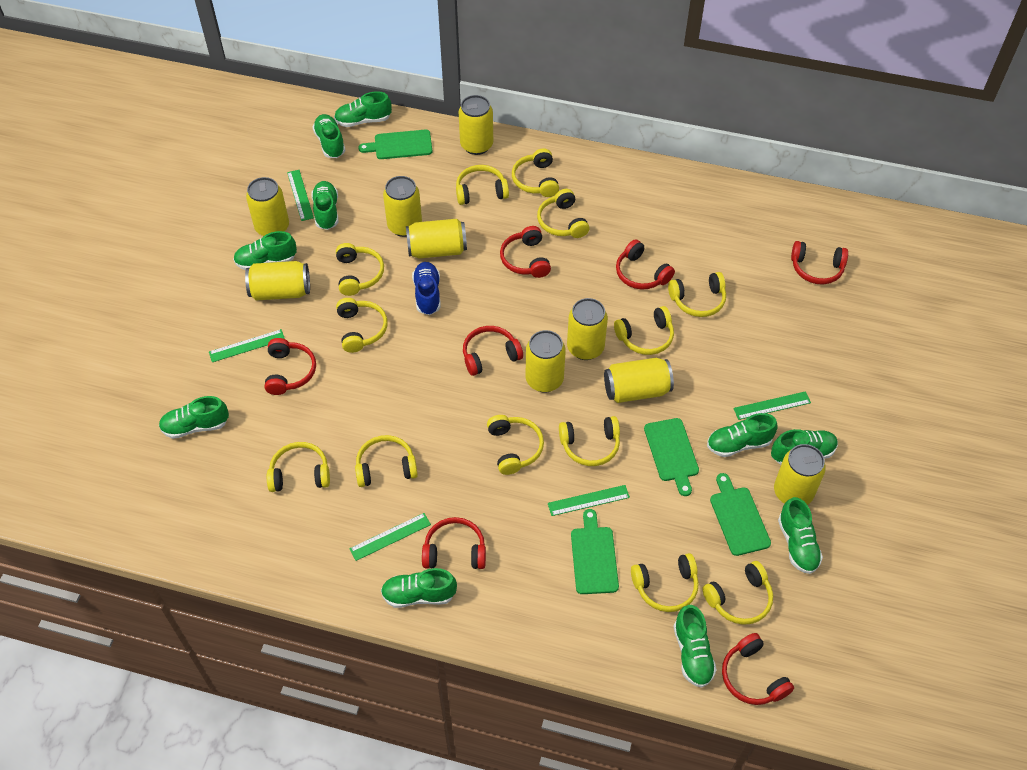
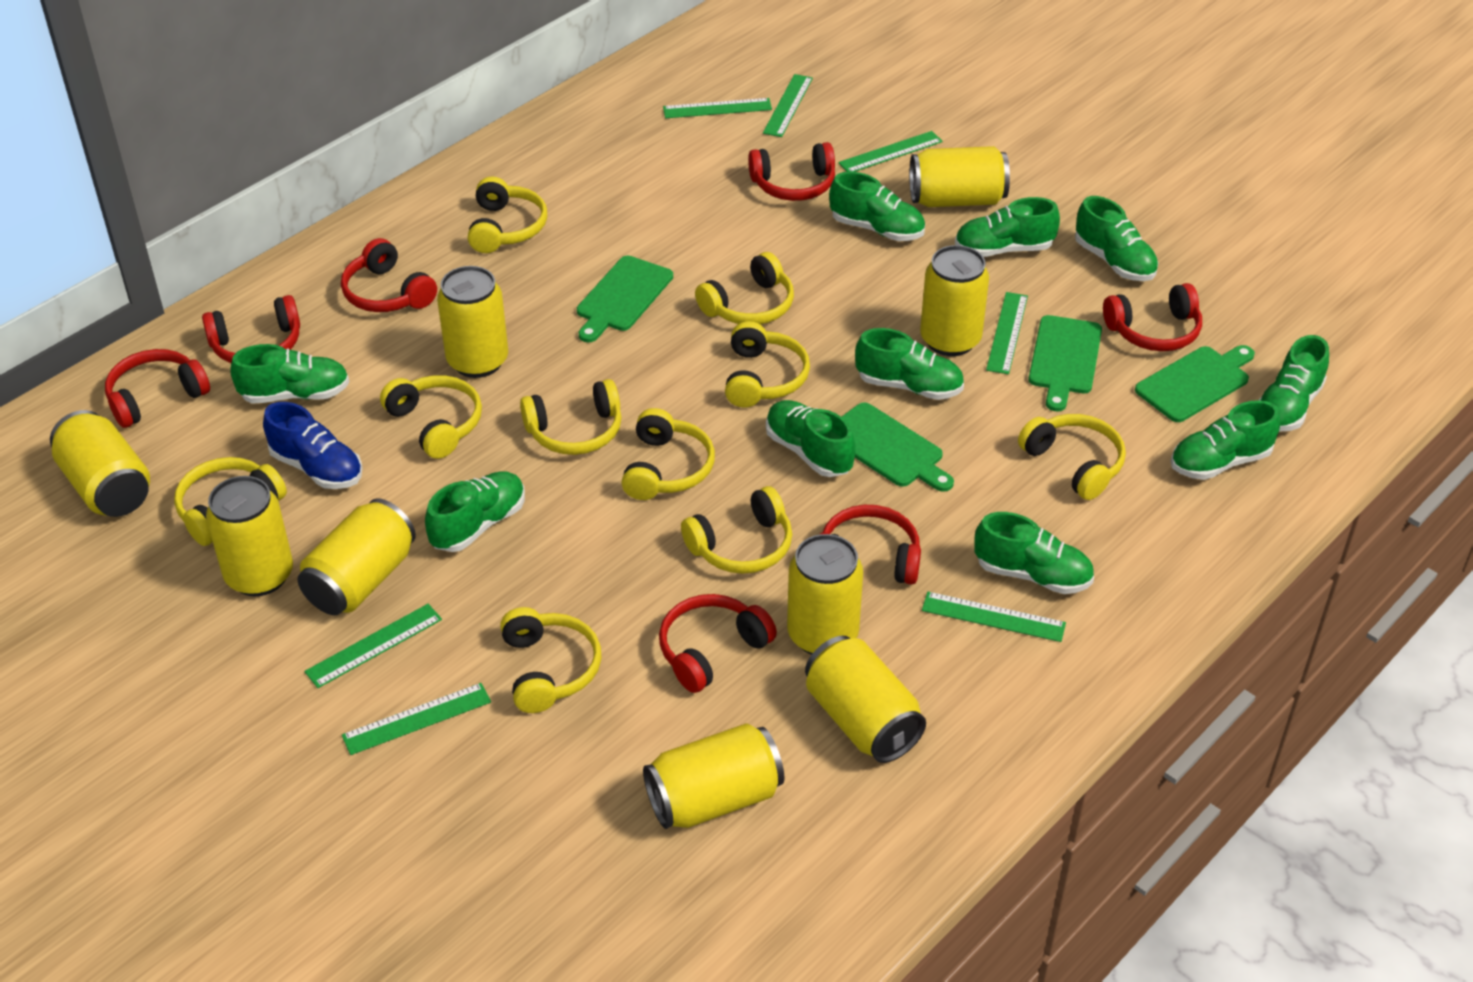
green ruler: [209,329,285,362] [287,170,314,221] [349,513,431,561] [548,485,630,516] [733,391,811,420] = 5 -> [304,604,442,688] [342,683,491,755] [663,98,772,118] [763,74,813,137] [838,131,943,172] [922,592,1066,642] [986,292,1028,374] = 7
yellow headphones: [267,442,330,492] [336,243,384,296] [336,298,387,353] [355,435,418,487] [456,165,509,205] [487,415,544,475] [512,148,559,197] [537,189,589,238] [559,416,620,466] [614,306,674,355] [631,553,699,612] [668,272,726,317] [702,561,773,625] = 13 -> [174,457,287,546] [380,375,482,459] [468,177,547,253] [500,607,601,713] [520,379,622,455] [622,408,715,500] [681,486,792,574] [695,252,794,324] [725,321,810,408] [1018,414,1126,500] = 10

